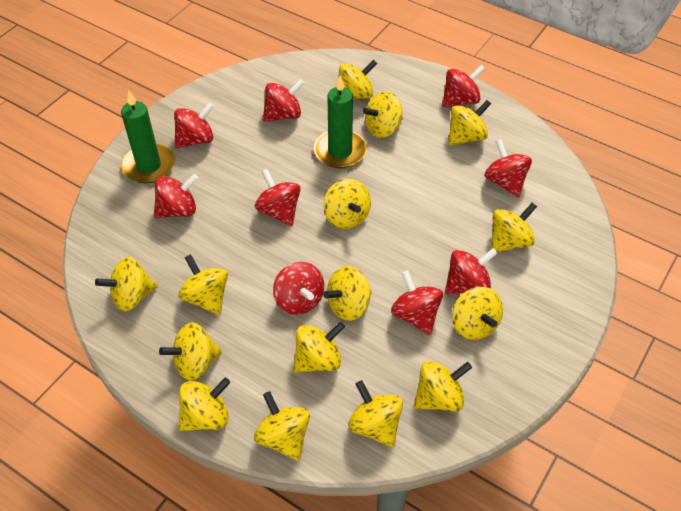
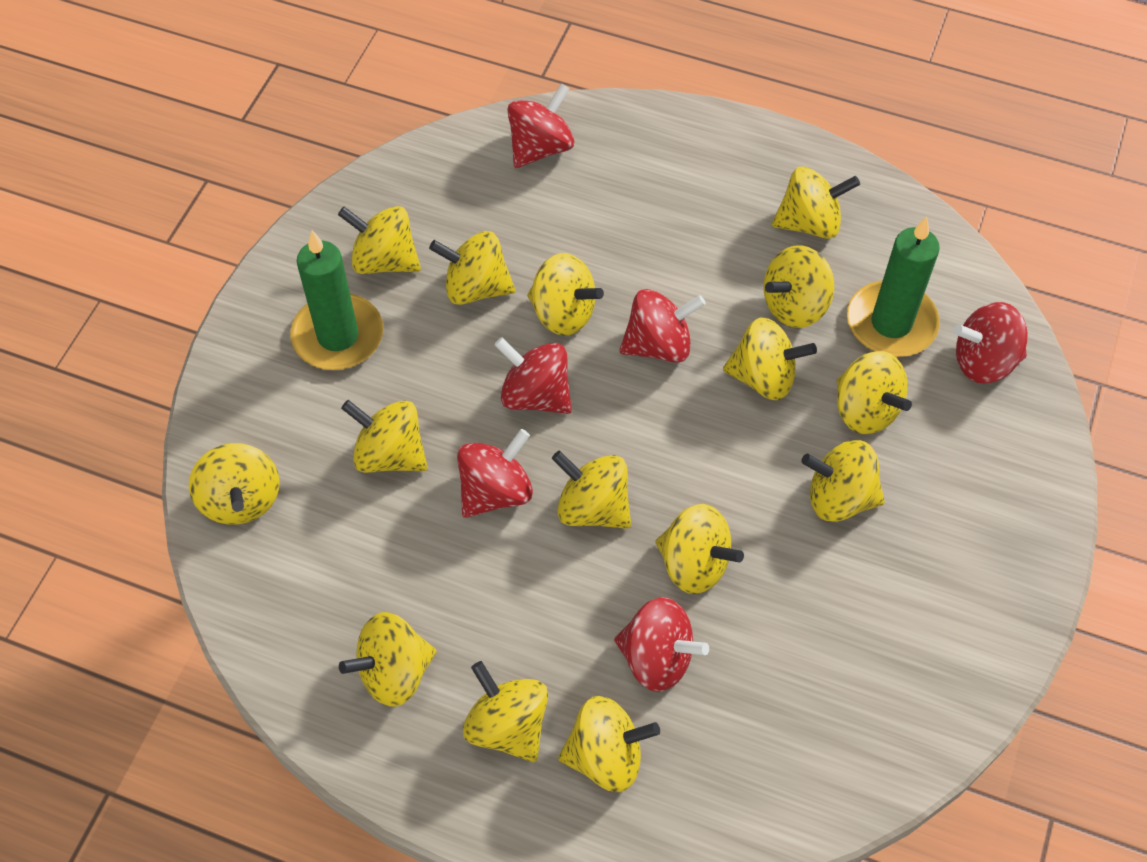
red spinning top: [154,174,199,218] [174,102,214,148] [255,169,301,226] [263,79,304,122] [273,262,324,315] [391,270,443,335] [442,65,485,107] [445,248,498,294] [485,139,532,197] = 9 -> [457,429,533,518] [494,337,572,414] [507,83,574,168] [614,597,709,692] [619,289,706,363] [953,302,1027,384] = 6

